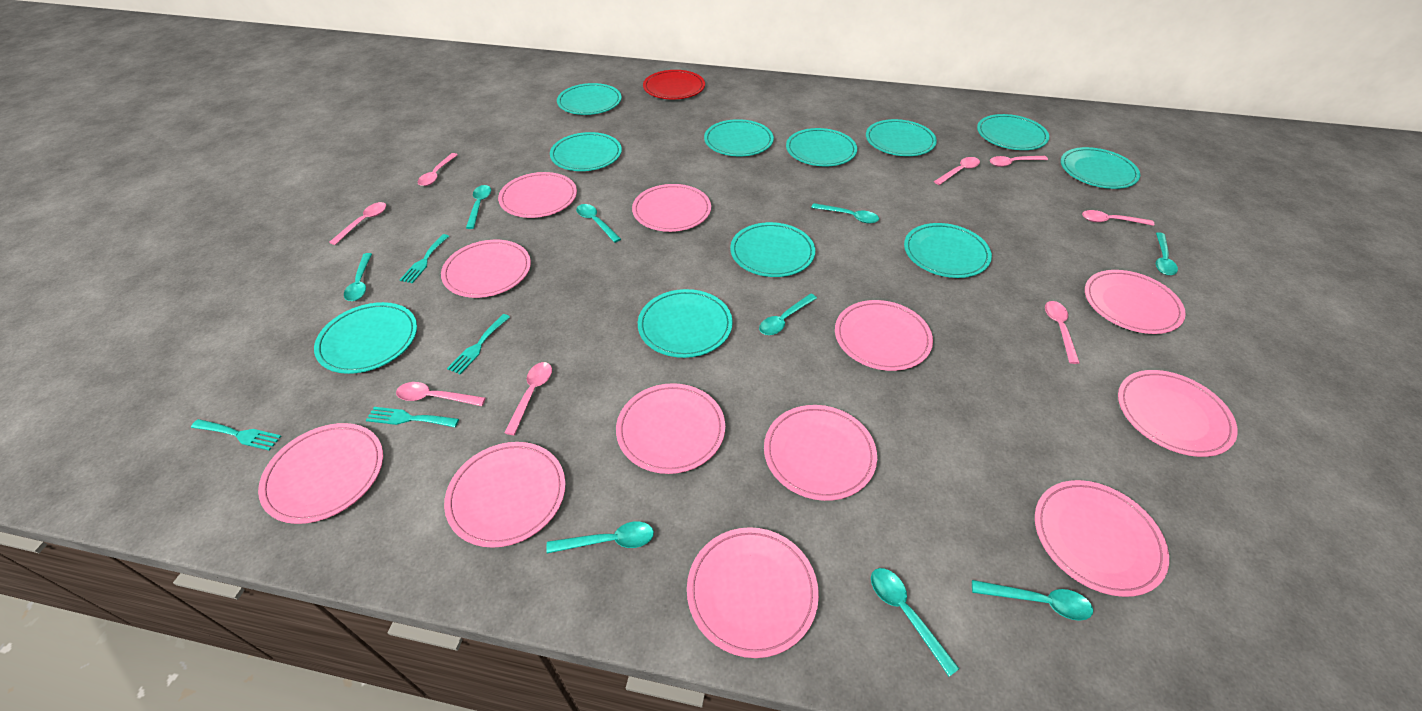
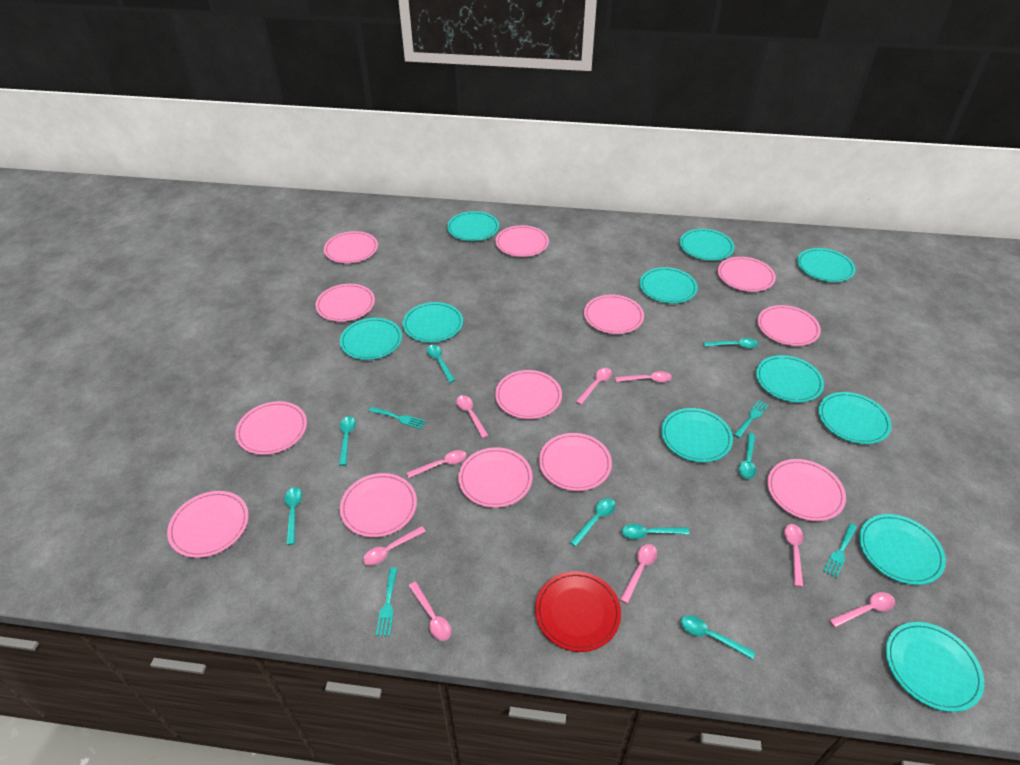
pink plate: [258,423,383,524] [441,240,531,298] [444,442,566,548] [498,172,577,218] [616,383,725,474] [632,184,711,232] [687,527,819,658] [764,405,877,501] [835,300,933,371] [1035,480,1169,597] [1085,270,1186,334] [1118,370,1238,457] = 12 -> [167,491,249,558] [235,401,307,455] [315,284,375,322] [324,231,378,263] [340,473,417,537] [458,447,532,508] [495,370,562,419] [496,225,549,257] [539,433,612,491] [584,295,644,334] [718,257,776,292] [758,305,821,346] [767,459,846,521] = 13
pink spoon: [329,202,386,245] [396,382,486,406] [418,153,458,186] [504,362,552,435] [934,157,980,185] [990,156,1048,167] [1045,301,1080,364] [1082,210,1154,226] = 8 -> [363,526,426,566] [407,450,467,478] [409,582,452,641] [456,395,489,438] [576,368,612,405] [615,371,672,382] [620,544,657,604] [785,524,803,587] [829,592,895,628] = 9
turquoise spoon: [344,253,372,301] [466,185,491,229] [546,521,654,553] [576,204,621,243] [759,294,817,335] [811,203,879,224] [871,568,959,676] [972,580,1093,621] [1156,232,1178,275] = 9 -> [285,487,302,545] [339,416,356,466] [427,345,455,383] [570,498,616,547] [622,524,689,539] [681,615,755,660] [704,338,758,348] [739,433,756,479] = 8

